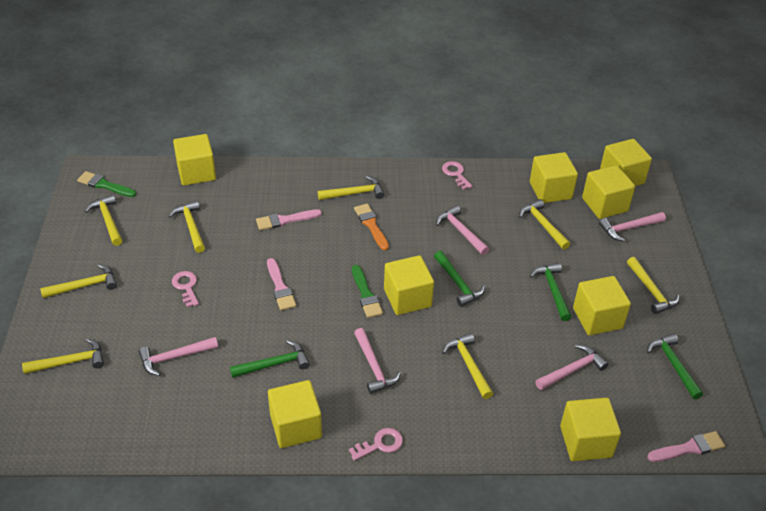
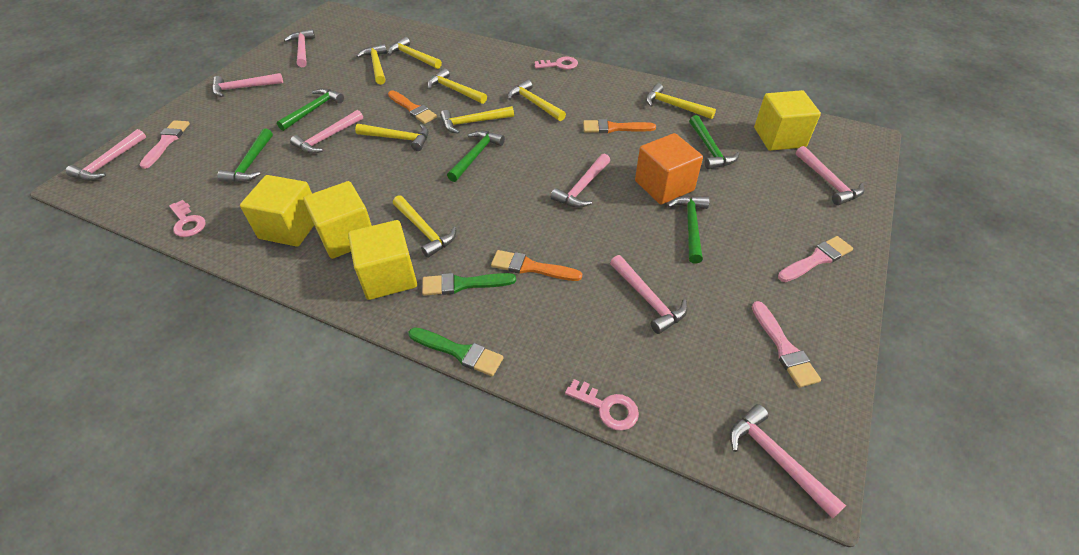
green hammer: [230,340,310,378] [434,251,485,307] [530,263,571,321] [647,333,703,399] = 4 -> [217,128,273,182] [277,88,344,131] [447,130,505,182] [667,196,709,264] [689,115,739,169] = 5
orange brush: [354,204,389,250] = 1 -> [388,90,437,124] [491,250,582,281] [583,119,656,133] = 3
orange cube: none = 0 -> [635,133,703,204] = 1
pink hammer: [138,337,218,376] [354,328,401,394] [436,205,489,255] [535,345,608,390] [599,212,666,242] = 5 -> [66,129,146,181] [212,73,283,97] [284,29,315,67] [290,110,363,154] [551,154,610,208] [610,255,688,334] [730,404,846,519] [796,146,864,205] = 8
yellow cube: [173,134,216,186] [268,380,322,448] [384,255,434,315] [530,152,578,203] [560,398,621,461] [573,276,631,335] [582,165,635,219] [600,139,652,186] = 8 -> [240,175,314,246] [303,181,372,259] [348,220,417,300] [754,90,821,151] = 4

